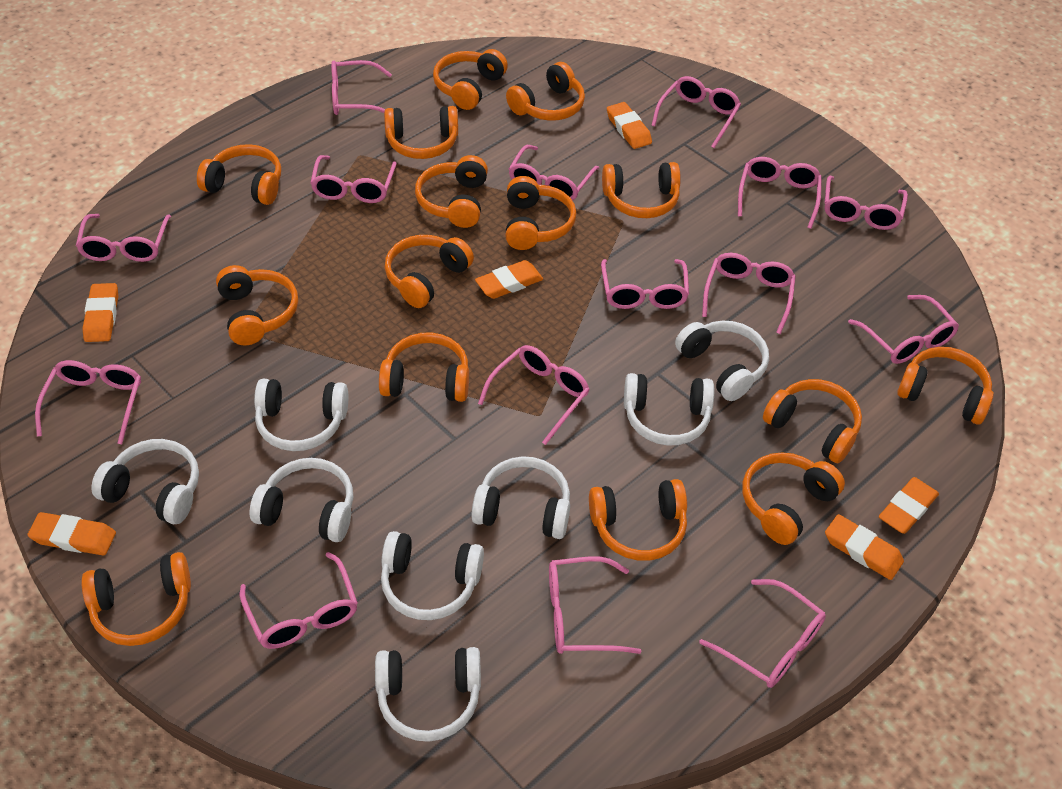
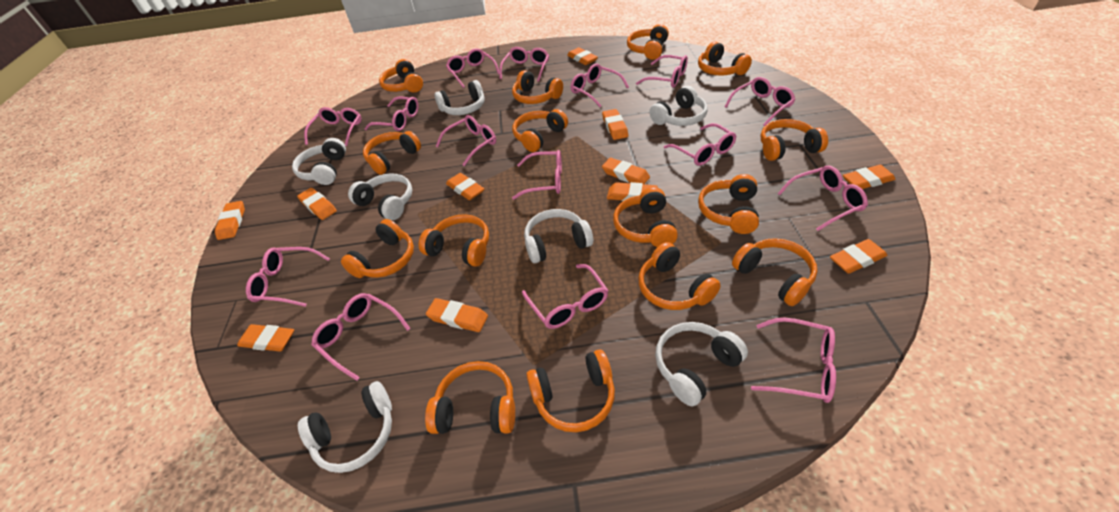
orange eraser: [27,512,116,555] [82,283,118,342] [475,260,543,299] [607,102,652,149] [825,514,904,580] [879,477,939,534] = 6 -> [215,201,245,240] [237,324,294,352] [297,188,337,220] [426,298,488,332] [446,173,484,200] [567,47,598,65] [602,109,628,140] [602,158,650,184] [607,182,657,201] [830,239,887,274] [843,165,896,189] = 11
white headphones: [91,439,199,524] [250,458,353,542] [254,379,348,451] [375,647,481,742] [381,531,484,620] [471,456,570,539] [624,373,714,445] [675,321,769,401] = 8 -> [292,138,346,185] [298,381,392,473] [348,173,412,220] [434,80,485,115] [524,209,593,263] [649,86,707,126] [655,322,748,407] = 7

